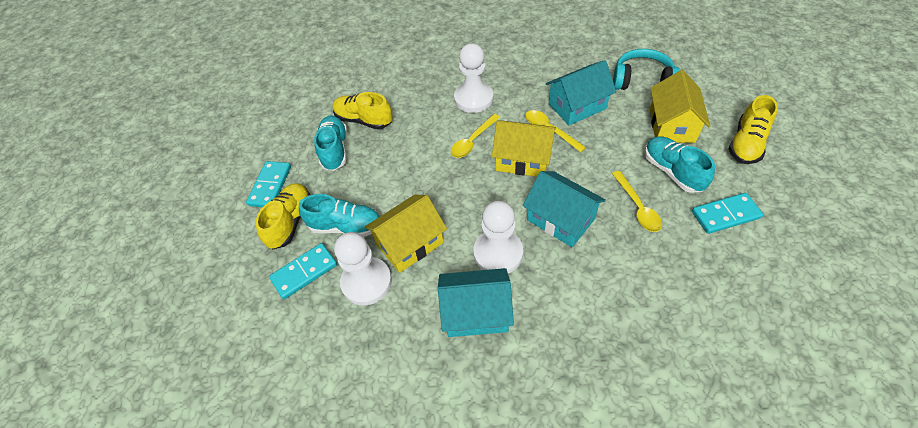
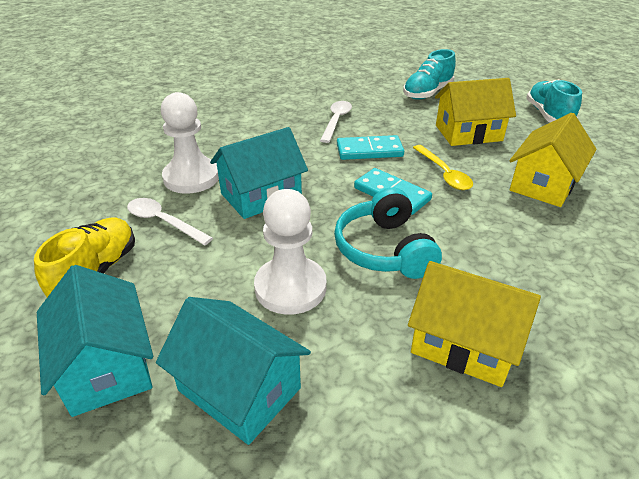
turquoise domino: [246,161,291,207] [269,243,337,299] [692,193,763,234] = 3 -> [337,135,404,160] [354,168,432,215] = 2
turquoise shoe: [299,194,380,237] [314,116,347,171] [645,136,715,193] = 3 -> [403,49,456,100] [526,79,582,123] = 2
white pawn: [334,232,392,306] [454,43,493,113] [473,201,523,273] = 3 -> [161,92,219,194] [254,189,327,315] = 2
white spoon: none = 0 -> [127,198,213,245] [320,101,352,143] = 2
yellow shoe: [255,183,310,249] [333,92,392,130] [729,95,778,164] = 3 -> [34,217,135,297] = 1
yellow spoon: [451,114,500,158] [525,110,586,152] [612,171,662,232] = 3 -> [413,145,473,190] = 1

